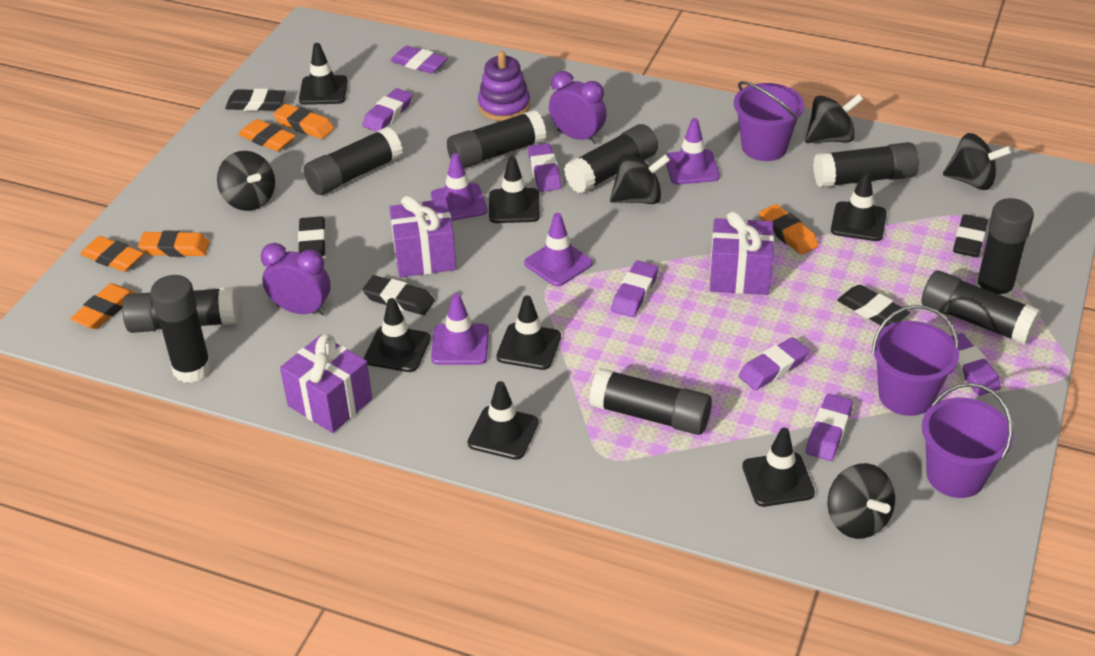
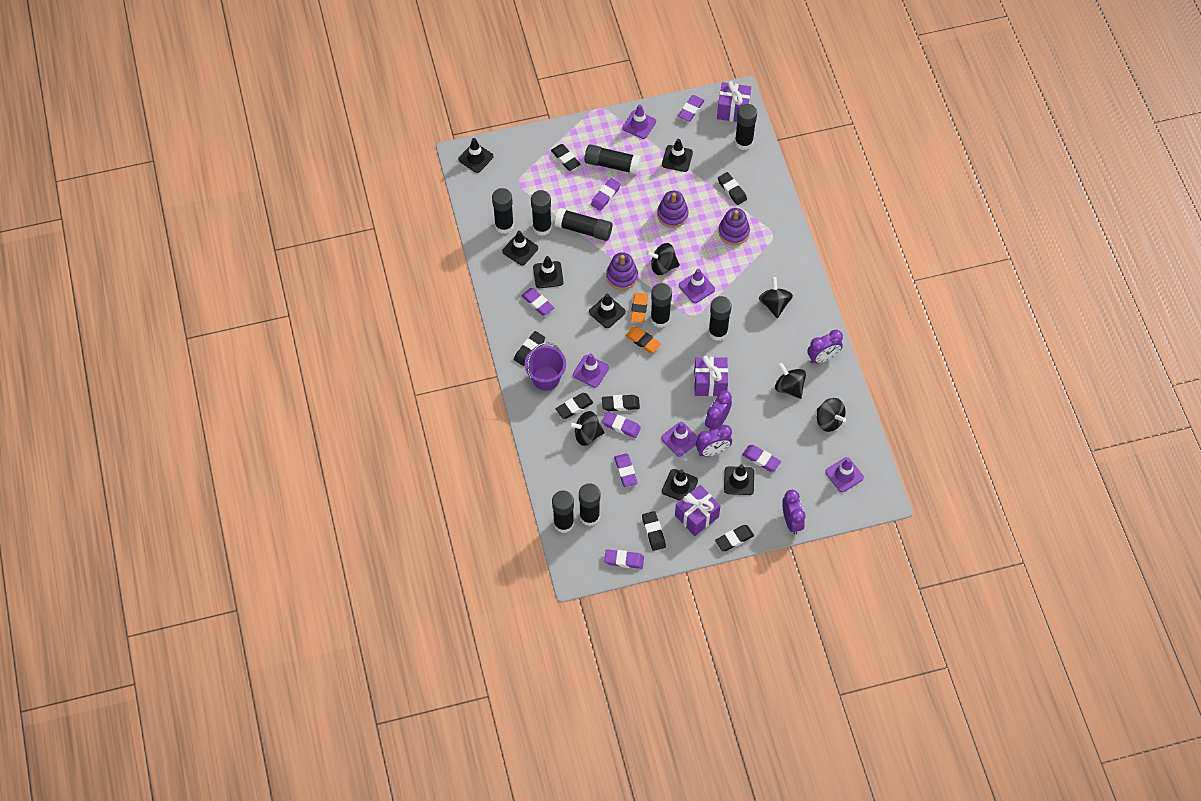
black eraser: [225,89,286,111] [298,216,326,256] [362,275,435,315] [837,285,910,327] [953,214,988,257] = 5 -> [514,331,545,366] [551,144,581,171] [556,393,593,419] [602,395,640,411] [642,511,666,551] [715,525,754,551] [718,172,747,205] = 7
orange eraser: [70,283,136,329] [80,236,144,272] [138,231,210,257] [238,119,296,151] [273,104,334,139] [759,204,818,255] = 6 -> [625,326,661,353] [631,293,648,323] = 2
purple bucket: [734,81,804,161] [872,305,959,416] [922,383,1013,498] = 3 -> [525,342,566,391] = 1
purple clock: [261,243,330,316] [549,71,606,144] = 2 -> [696,425,732,456] [705,390,732,431] [782,490,805,534] [807,330,843,364] = 4
purple stacking toy: [478,51,530,121] = 1 -> [606,252,638,290] [657,191,688,228] [718,208,750,245] = 3
purple traffic cone: [431,153,487,221] [431,294,489,365] [524,213,592,286] [666,118,720,185] = 4 -> [573,354,609,388] [622,104,656,139] [661,422,698,457] [679,269,715,303] [825,457,864,492] = 5

